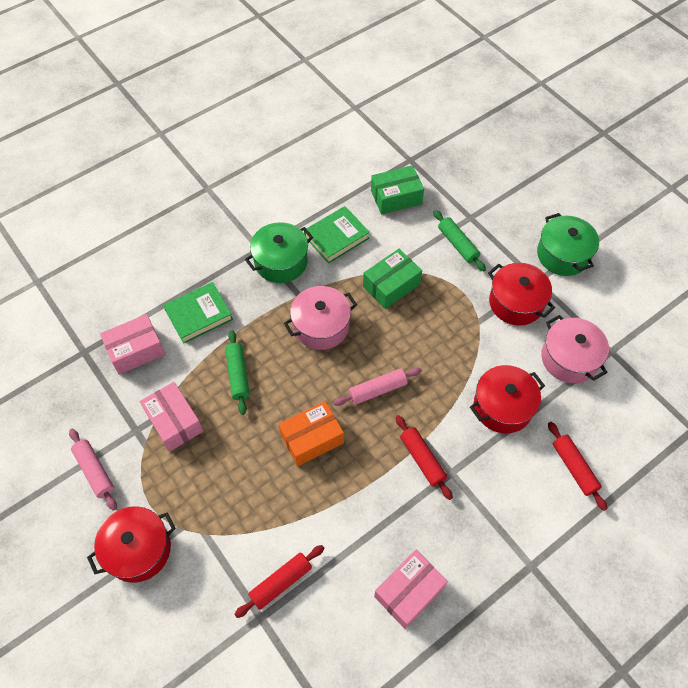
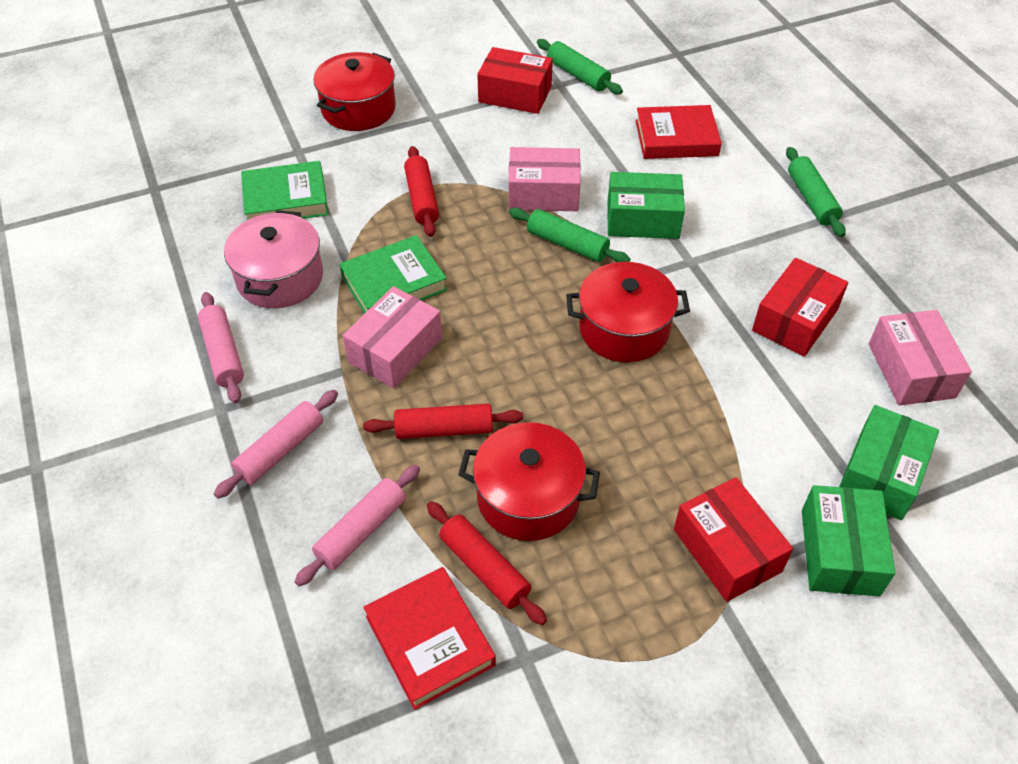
green box: [363,249,422,309] [371,165,424,215] = 2 -> [607,172,685,239] [802,485,895,596] [839,405,939,520] = 3
green pot: [245,222,313,283] [537,213,599,276] = 2 -> none = 0
green rolling pin: [225,330,250,415] [433,210,486,271] = 2 -> [509,208,630,262] [537,39,623,95] [786,147,846,237] = 3
orange box: [279,401,344,466] = 1 -> none = 0
pink pot: [284,286,357,350] [541,315,609,383] = 2 -> [224,210,323,308] = 1
pink rolling pin: [69,429,117,511] [334,368,422,406] = 2 -> [198,292,244,403] [214,390,338,498] [295,465,420,586] = 3
red book: none = 0 -> [363,567,496,710] [635,105,722,159] = 2
red box: none = 0 -> [477,47,553,114] [674,477,793,602] [752,258,848,357] = 3

